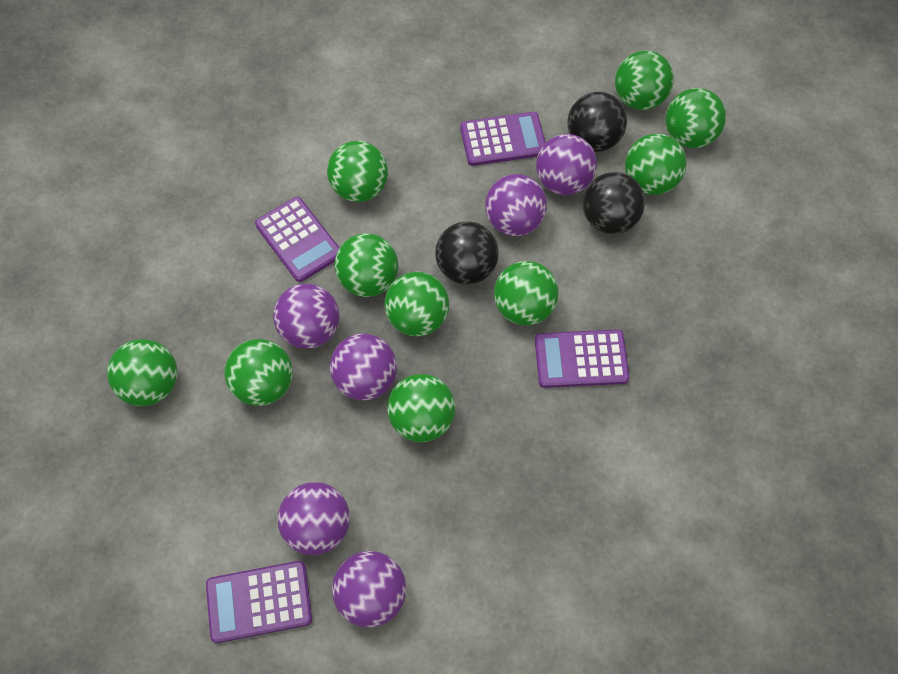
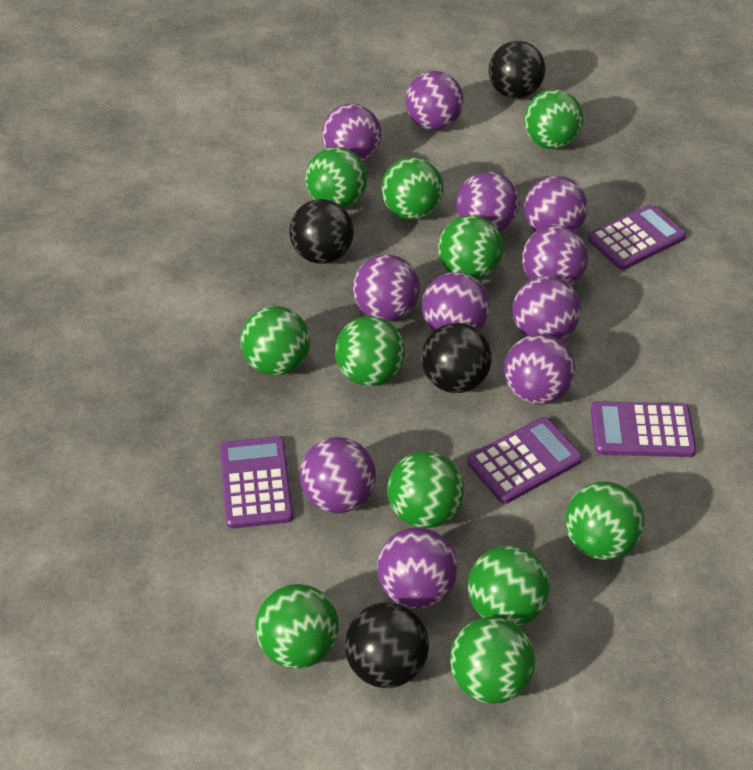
black ball: [435,221,499,285] [568,92,627,152] [583,172,645,234] = 3 -> [289,199,354,264] [345,602,429,688] [421,323,492,393] [489,41,545,99] = 4
green ball: [107,339,177,406] [224,339,293,406] [327,141,388,202] [334,233,398,297] [384,271,449,337] [387,374,455,442] [494,261,559,325] [615,50,674,110] [625,133,687,195] [665,88,726,148] = 10 -> [240,306,310,376] [256,584,339,669] [305,147,367,208] [335,316,405,386] [381,157,444,220] [387,451,464,528] [438,215,503,280] [450,617,535,704] [468,545,550,626] [524,89,583,149] [565,482,644,560] = 11
purple ball: [273,283,340,349] [277,482,350,555] [330,334,397,401] [332,551,406,628] [485,174,547,236] [536,134,597,195] = 6 -> [300,437,376,513] [322,103,381,162] [353,254,420,321] [377,527,458,609] [405,71,464,130] [422,272,490,331] [456,172,519,233] [504,334,575,405] [513,276,581,341] [522,225,588,286] [524,176,588,232] = 11

